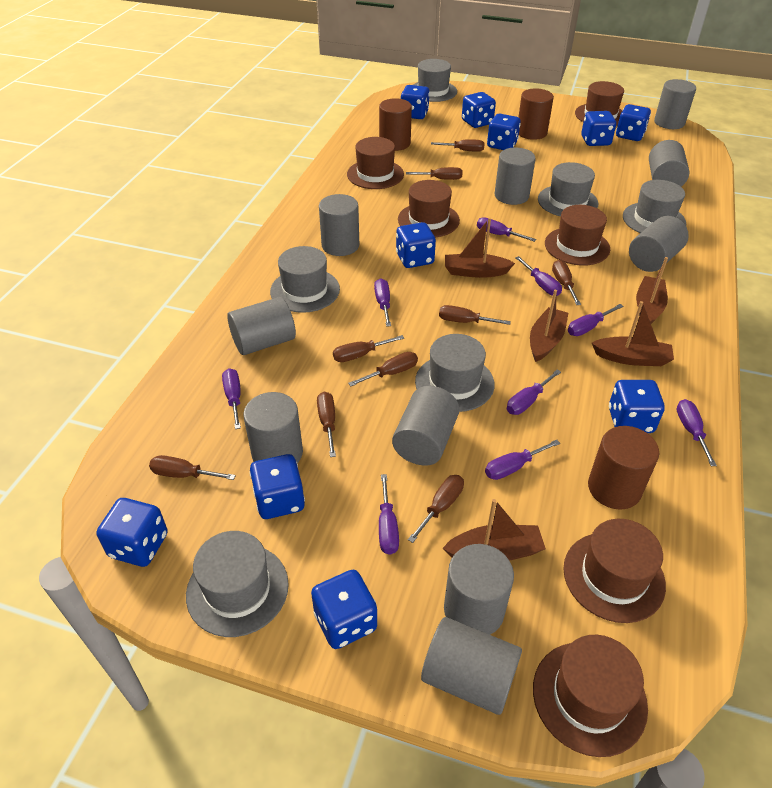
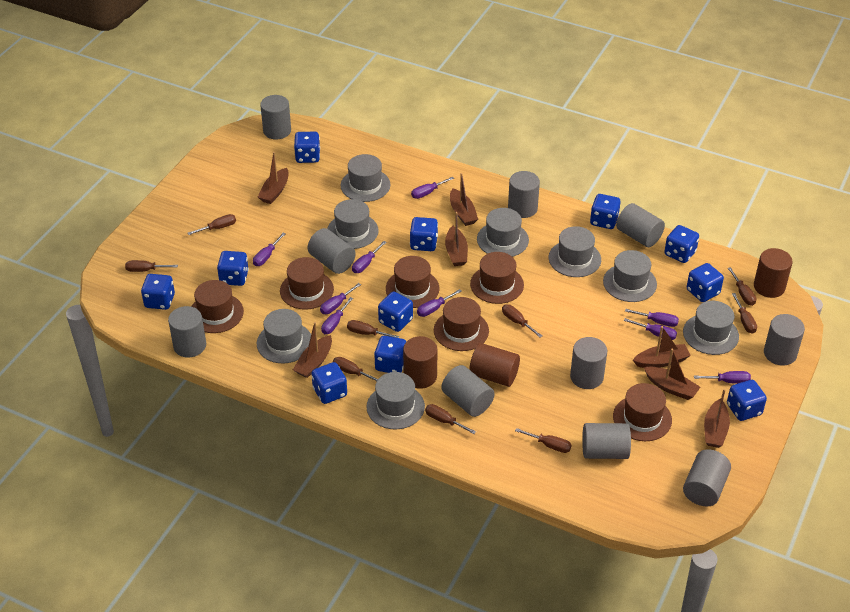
blue dice: [96,498,168,567] [250,454,305,519] [311,570,377,649] [396,222,436,268] [401,85,430,119] [462,92,496,128] [487,114,521,150] [581,111,616,146] [609,380,665,433] [616,104,651,141] = 10 -> [141,274,175,310] [217,251,249,286] [294,132,320,163] [311,362,347,404] [374,336,406,373] [378,292,413,332] [410,217,438,251] [590,194,621,229] [664,225,699,263] [687,263,724,302] [727,380,767,421] = 11
brown boat: [442,499,546,561] [445,218,515,278] [530,290,568,362] [592,301,674,366] [636,257,668,324] = 5 -> [258,152,289,204] [293,322,332,378] [445,212,468,266] [450,173,478,226] [633,326,691,368] [644,349,700,400] [704,389,730,448] = 7
grey hat: [186,531,289,637] [270,246,340,313] [413,59,457,102] [415,334,495,412] [538,162,598,217] [623,180,686,233] = 6 -> [257,309,311,363] [327,199,379,249] [341,154,390,202] [366,372,425,429] [477,208,529,257] [549,226,601,277] [603,250,657,302] [683,301,739,355] = 8

